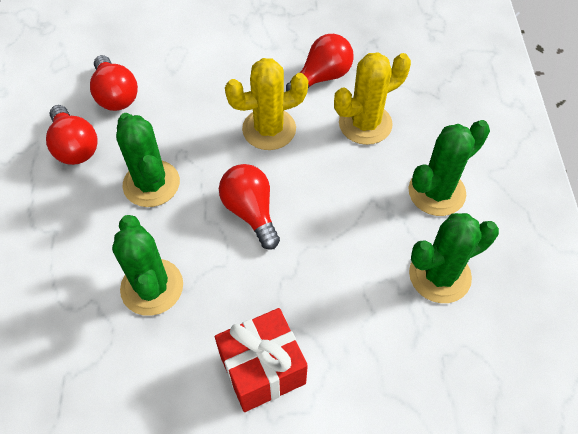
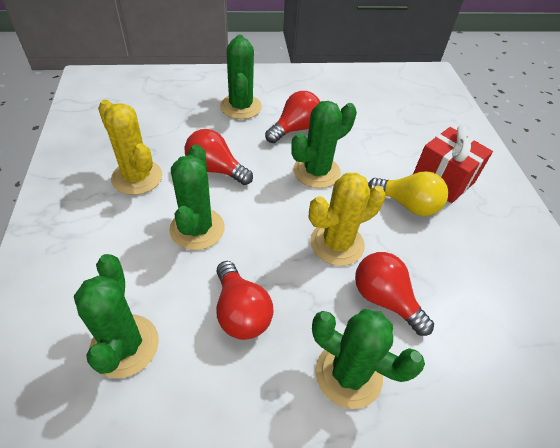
green cactus: [112,215,183,316] [116,113,180,207] [408,120,490,216] [409,213,499,303] = 4 -> [74,254,159,378] [169,145,225,250] [220,35,262,119] [291,101,357,188] [312,309,425,409] = 5
yellow light bulb: none = 0 -> [368,171,448,216] = 1

